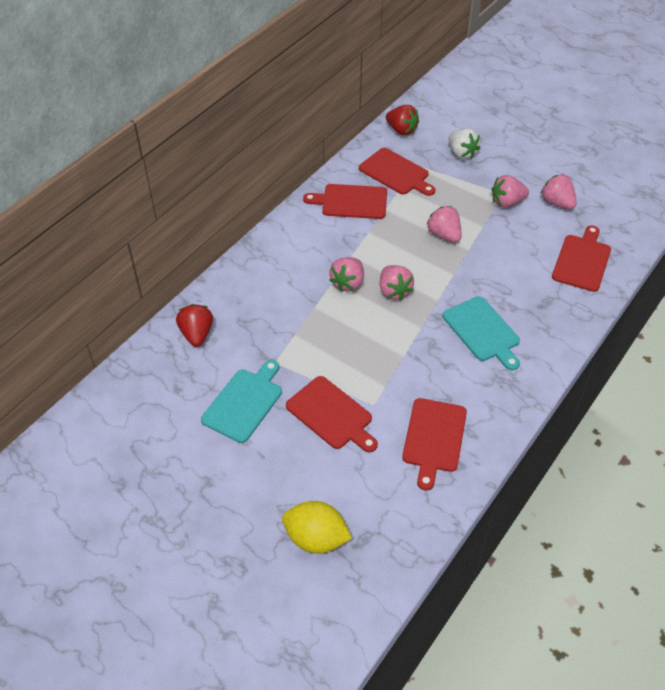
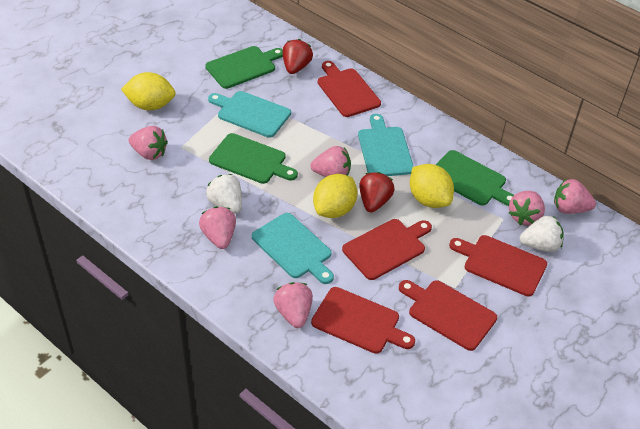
green cutting board: none = 0 -> [205,46,283,89] [209,133,298,184] [436,150,514,206] = 3
pink strawberry: [329,257,363,291] [380,265,414,300] [427,206,461,243] [492,175,529,208] [541,174,577,209] = 5 -> [129,126,168,160] [199,206,236,249] [273,282,313,328] [310,146,351,177] [509,191,545,225] [554,179,596,214] = 6
turquoise cutting board: [201,360,282,443] [443,296,520,370] = 2 -> [208,91,291,138] [252,213,334,284] [358,114,414,176] = 3
white strawberry: [448,128,480,159] = 1 -> [206,174,242,214] [520,216,564,252] = 2
yellow lemon: [282,501,352,553] = 1 -> [121,72,176,110] [313,174,357,218] [410,164,454,208] = 3

